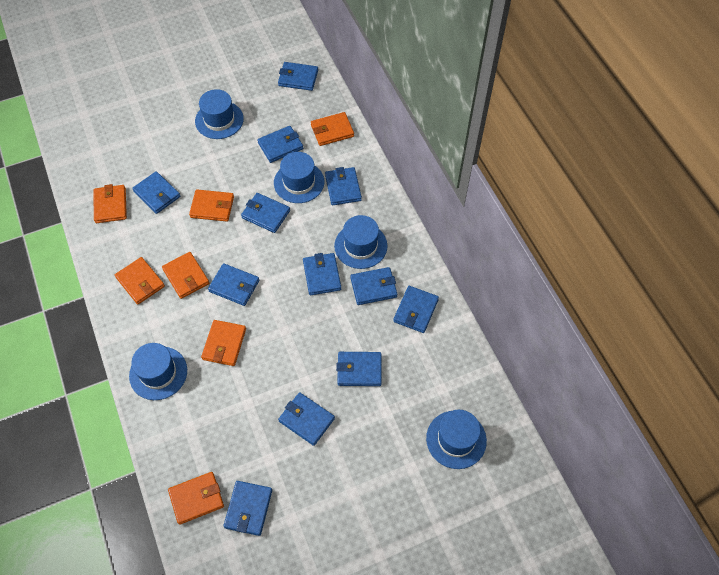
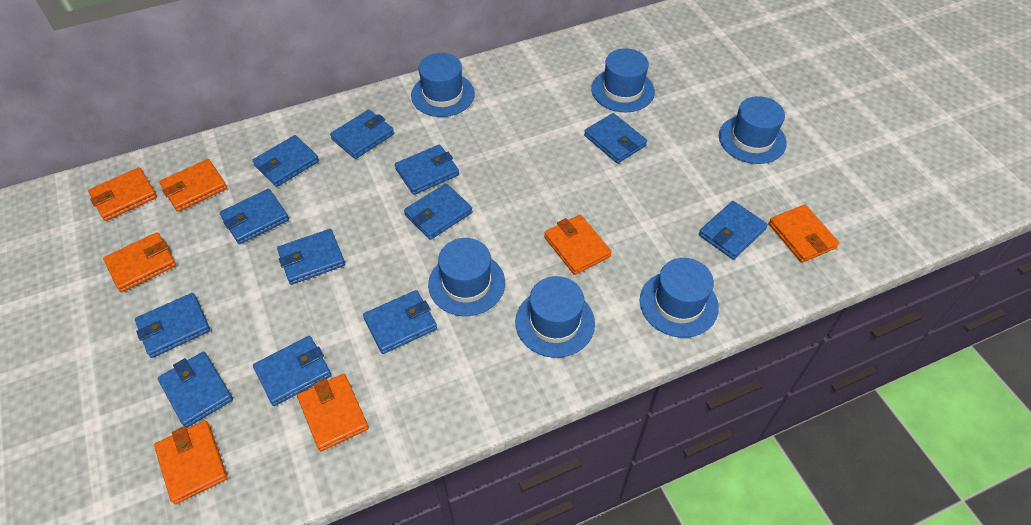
blue hat: [129,343,187,400] [195,89,244,139] [274,152,324,203] [334,215,388,269] [426,410,487,469] = 5 -> [411,53,475,117] [428,238,505,316] [515,276,595,358] [591,48,655,112] [640,258,719,338] [719,96,787,164] = 6

